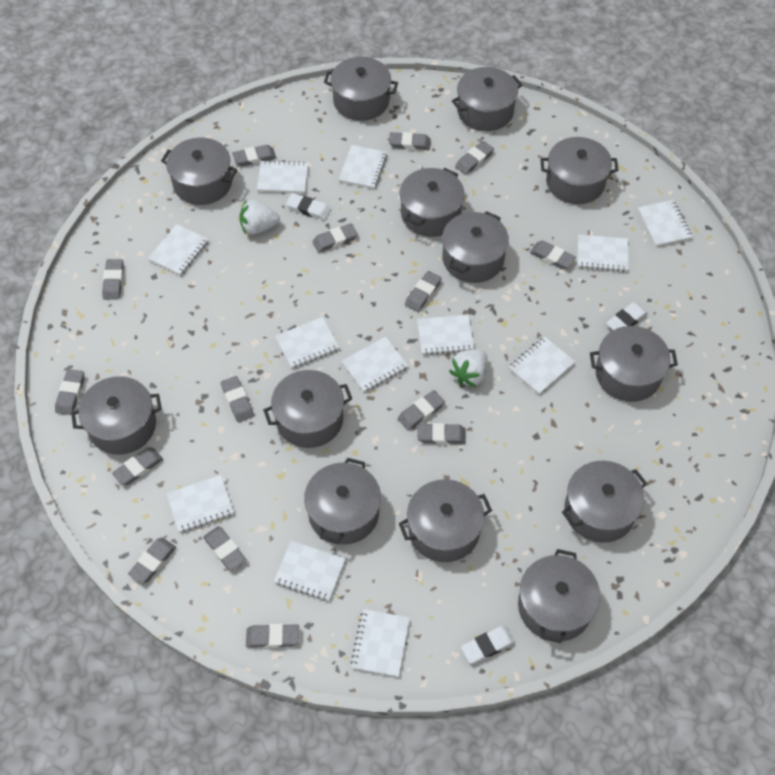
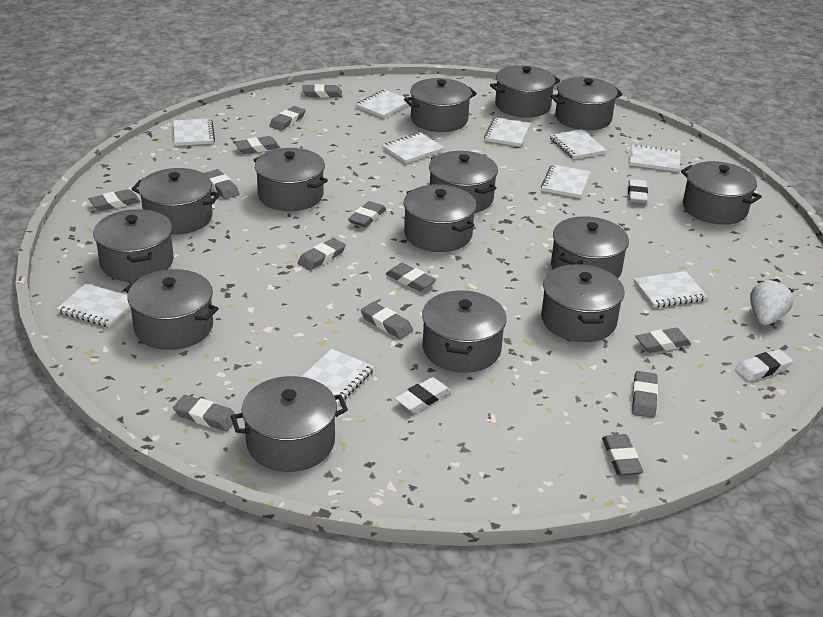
grey eraser: [55,369,84,415] [102,259,124,300] [112,447,163,485] [128,538,176,584] [203,526,246,571] [221,376,254,423] [232,145,276,167] [246,624,299,648] [313,223,358,253] [389,132,431,150] [398,390,445,431] [405,271,442,312] [418,423,466,445] [455,141,494,175] [530,241,576,269] = 15 -> [89,189,140,211] [173,395,237,431] [204,169,239,199] [234,136,280,154] [269,106,305,131] [298,238,346,270] [302,84,342,98] [348,201,386,227] [361,302,413,339] [386,263,436,291] [602,434,644,476] [632,371,658,418] [635,328,691,353] = 13
grey pot: [71,376,162,455] [161,137,237,205] [263,370,352,448] [304,458,381,545] [324,57,398,121] [399,479,492,562] [400,168,465,237] [442,211,509,283] [452,67,522,131] [518,549,600,643] [540,137,619,204] [562,461,647,543] [590,326,678,402] = 13 -> [93,209,174,282] [124,269,219,350] [132,168,220,235] [231,376,348,472] [254,148,328,211] [404,78,477,132] [404,184,476,252] [422,290,507,373] [429,151,498,213] [490,65,560,117] [541,264,625,342] [550,77,623,130] [551,216,629,278] [681,161,762,225] = 14
white notebook: [148,224,208,276] [167,475,234,533] [257,160,308,194] [274,541,345,601] [275,317,340,368] [338,145,387,189] [341,337,408,392] [350,609,410,677] [417,315,474,355] [509,337,575,395] [577,235,628,272] [638,200,692,247] = 12 -> [57,283,131,327] [173,118,215,146] [301,349,374,406] [356,90,411,118] [382,133,444,164] [484,117,531,147] [541,164,591,198] [550,129,607,159] [629,144,681,172] [634,271,707,308] = 10
white strawberry: [239,200,280,235] [449,349,487,387] = 2 -> [750,279,794,325] = 1

